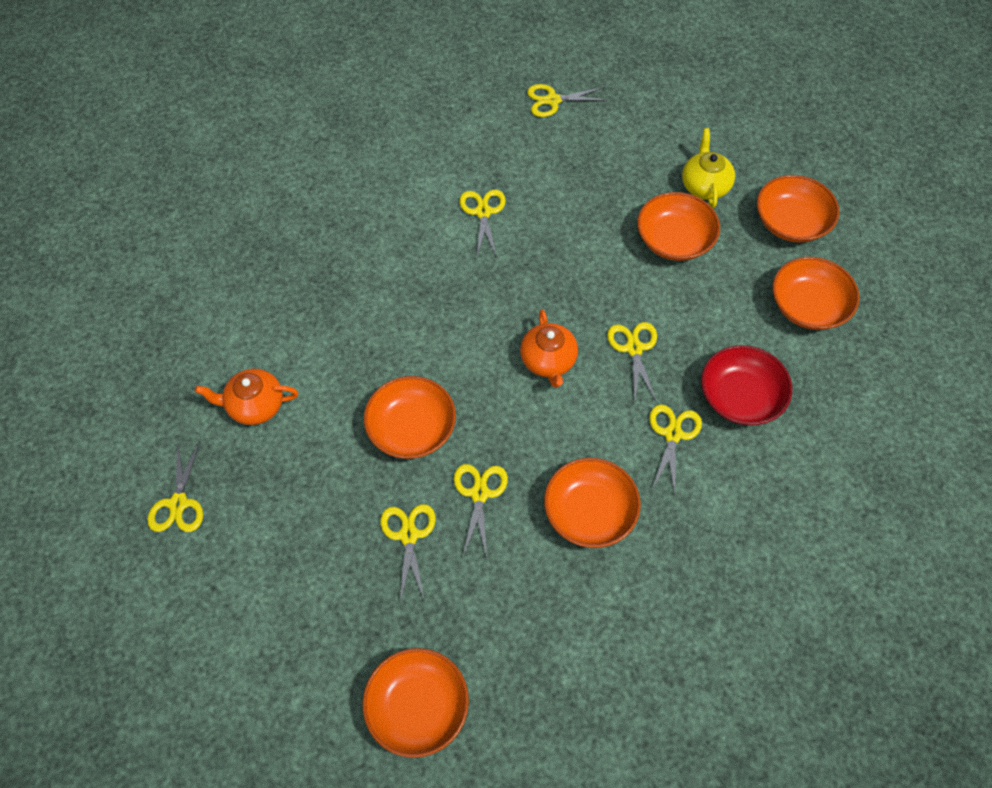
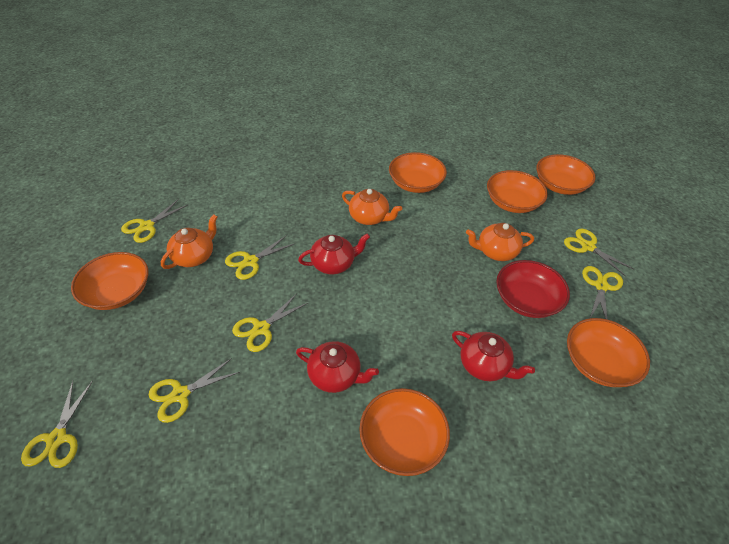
orange teapot: [195,369,298,425] [520,309,578,388] = 2 -> [161,214,217,269] [342,189,402,225] [466,223,534,261] = 3
red teapot: none = 0 -> [296,341,379,393] [298,233,370,275] [452,331,535,381] = 3
yellow teapot: [682,128,735,208] = 1 -> none = 0

